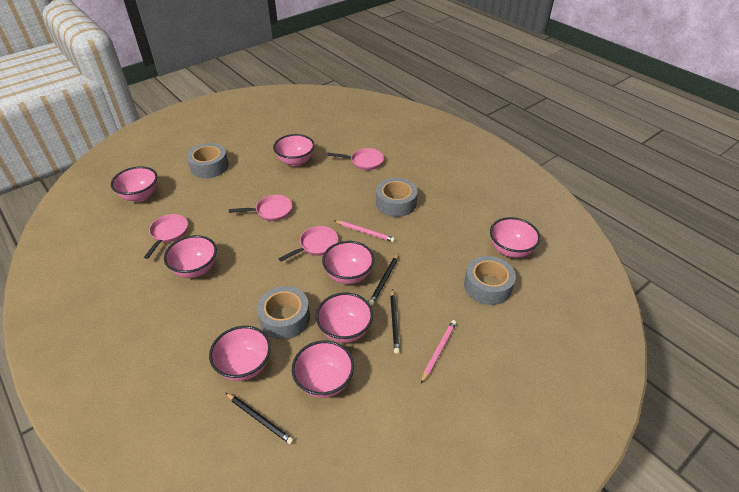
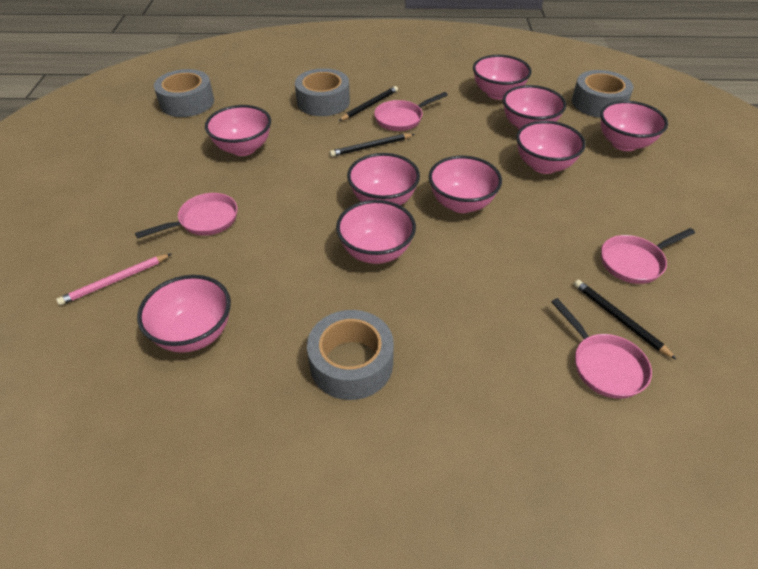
pink bowl: [111,166,157,202] [164,235,217,278] [209,326,271,381] [273,134,315,166] [292,341,354,398] [316,293,373,343] [322,241,374,284] [490,217,540,258] = 8 -> [137,275,231,353] [205,105,271,156] [336,200,416,264] [347,153,420,205] [429,156,502,213] [473,55,532,100] [503,85,566,130] [516,121,586,174] [600,101,668,151] = 9
pink pencil: [334,220,395,242] [421,320,456,383] = 2 -> [56,254,171,305] = 1

